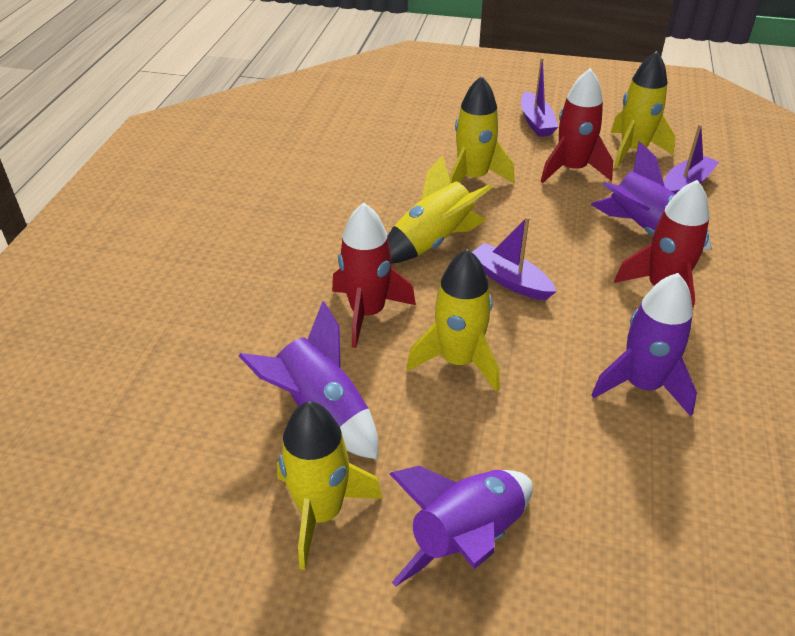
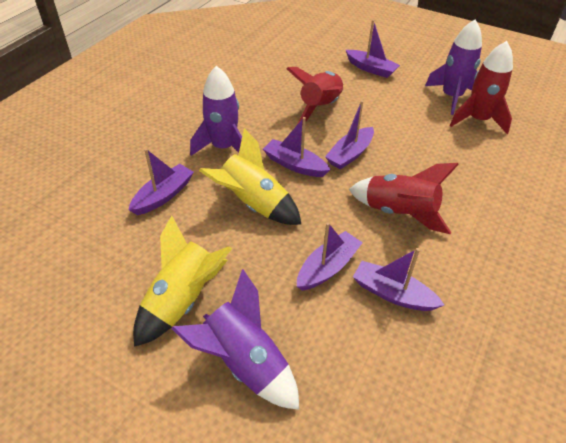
purple boat: [472,217,557,300] [521,58,558,137] [664,124,719,194] = 3 -> [129,149,194,215] [263,117,330,177] [297,222,363,291] [325,100,374,169] [346,20,400,78] [353,248,444,311] = 6
purple rocket: [239,301,378,460] [389,466,533,587] [591,141,712,250] [591,273,697,417] = 4 -> [171,269,299,410] [190,66,242,156] [425,20,482,115] = 3
yellow rocket: [277,401,383,570] [388,156,493,264] [407,249,500,392] [449,76,514,183] [610,51,675,168] = 5 -> [133,216,232,347] [199,128,302,225] = 2

